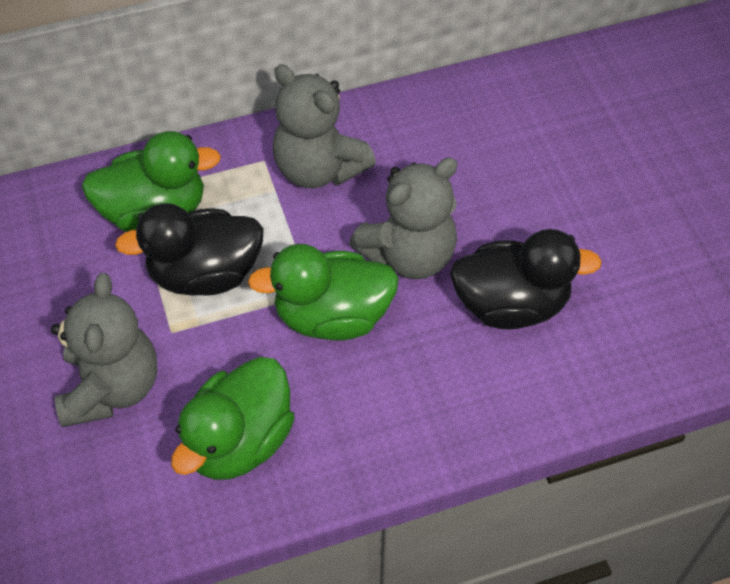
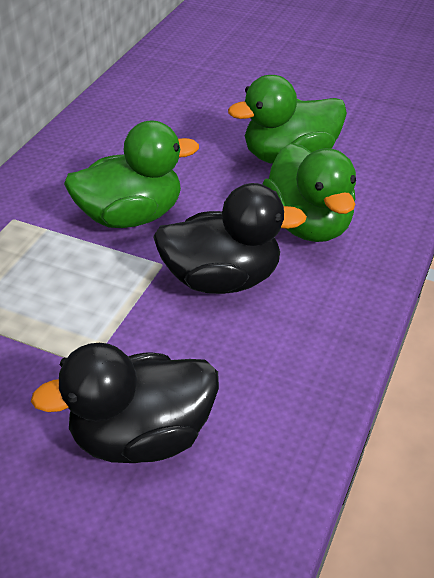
grey teddy bear: [51,273,157,427] [273,64,376,188] [349,158,457,280] = 3 -> none = 0

